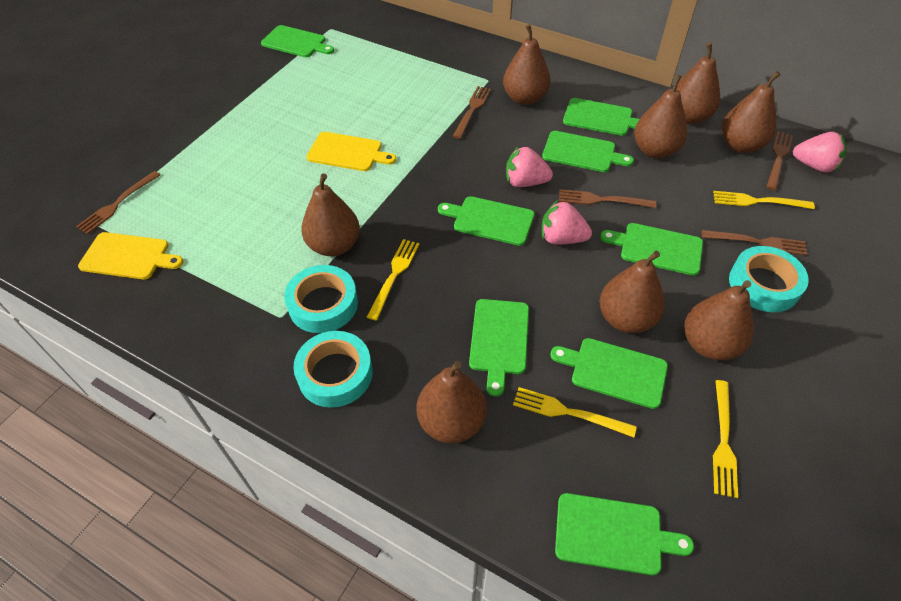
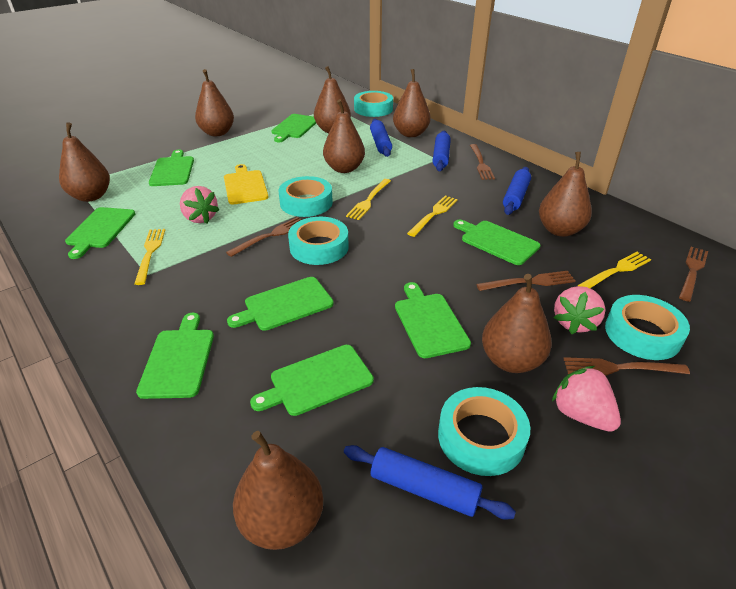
blue rolling pin: none = 0 -> [344,445,516,520] [370,119,392,157] [433,131,451,171] [503,167,531,215] = 4
turquoise tape: [284,265,358,333] [293,331,373,408] [729,246,809,312] = 3 -> [278,176,333,217] [288,217,349,265] [354,91,393,117] [438,387,530,476] [605,295,690,360] = 5
yellow cutting board: [78,232,184,280] [306,132,396,171] = 2 -> [224,164,268,205] = 1

